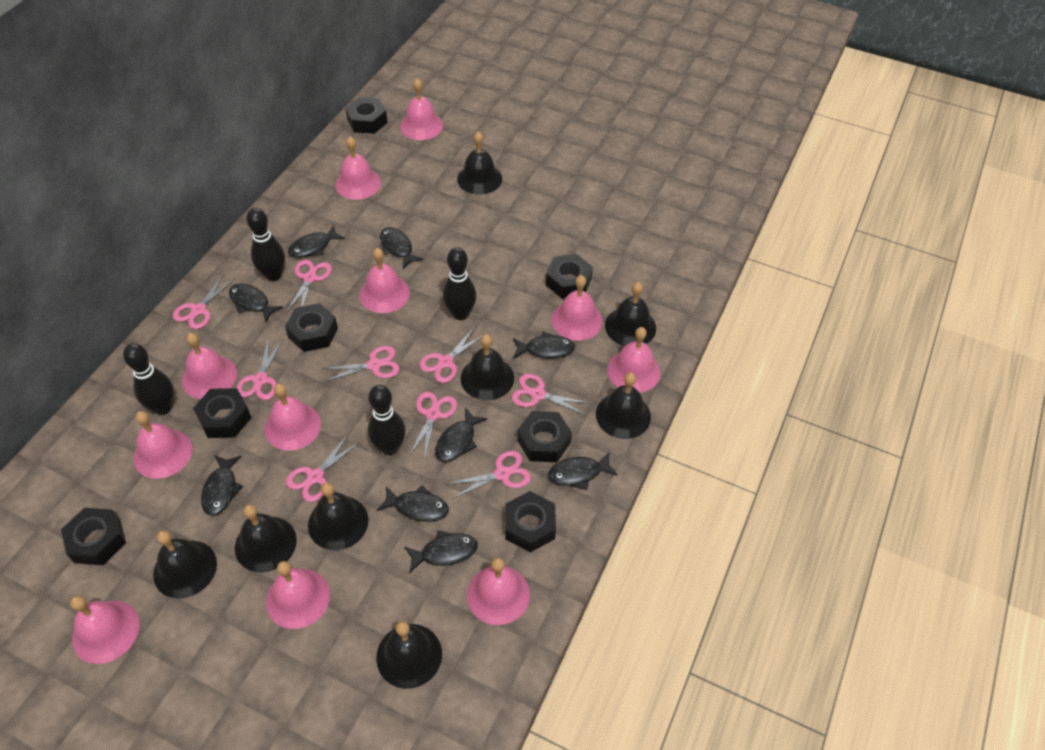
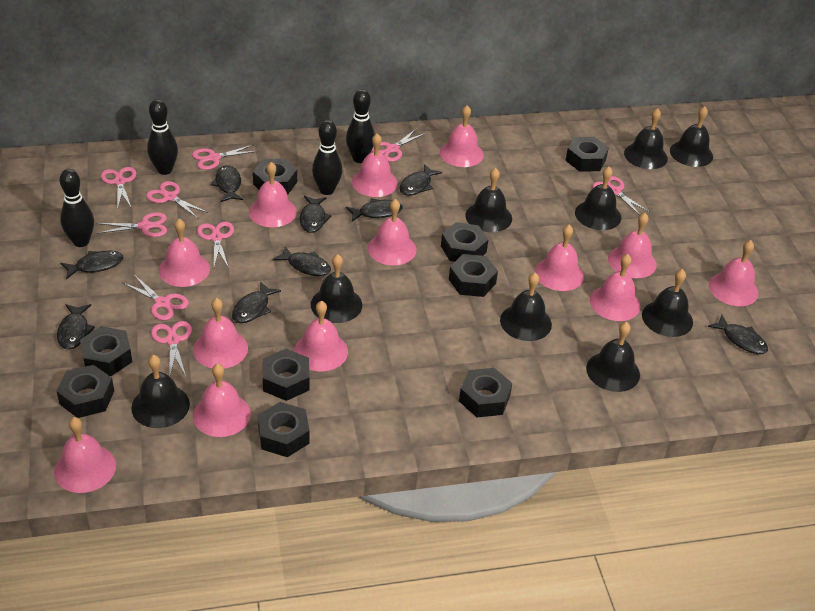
black bell: [153,530,217,598] [235,504,297,572] [308,482,368,550] [376,621,442,689] [457,131,502,195] [461,334,514,400] [596,372,651,439] [605,282,656,346] = 8 -> [131,355,190,428] [311,254,362,323] [465,168,512,232] [500,273,552,341] [575,166,621,230] [586,322,640,392] [624,108,668,169] [642,269,693,337] [670,106,713,167] = 9
black nut: [61,508,126,565] [193,388,252,438] [285,303,338,352] [345,97,388,134] [505,491,556,552] [517,411,572,462] [546,254,593,299] = 7 -> [57,365,114,418] [80,326,132,376] [253,158,297,195] [258,402,310,457] [263,349,310,401] [441,222,488,262] [449,254,498,297] [459,368,512,417] [565,137,609,172] = 9
pink bell: [70,596,139,664] [133,411,192,479] [182,333,237,399] [265,384,321,451] [266,561,330,629] [335,136,381,200] [359,248,410,313] [400,78,443,140] [467,557,530,625] [552,275,603,341] [607,327,660,393] = 11 -> [54,417,116,493] [159,219,210,287] [193,298,248,369] [193,364,251,437] [249,162,297,227] [294,301,348,371] [352,133,398,197] [368,199,417,265] [440,105,484,167] [534,225,584,291] [590,254,640,321] [608,213,657,278] [709,240,759,306] = 13

